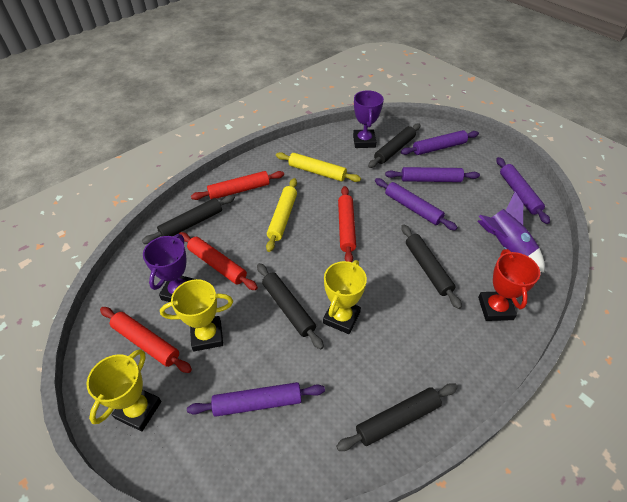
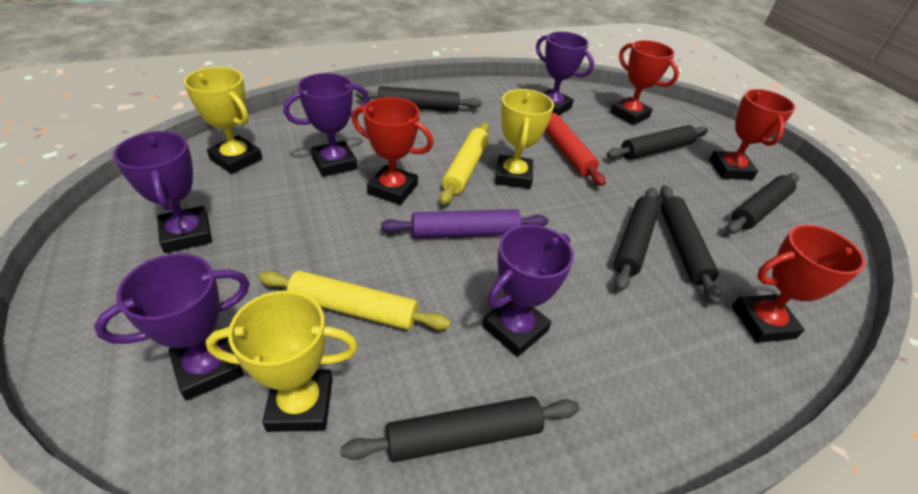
black rolling pin: [142,195,235,244] [257,263,324,350] [336,383,458,451] [368,123,421,168] [401,224,462,309] = 5 -> [341,396,580,462] [355,86,482,112] [607,125,708,160] [614,188,660,291] [660,185,721,305] [726,173,799,234] = 6
purple rocket: [477,192,545,273] = 1 -> none = 0
purple rolling pin: [187,382,325,417] [375,178,458,231] [385,167,480,182] [401,130,479,155] [496,157,550,224] = 5 -> [381,209,548,238] = 1
purple trophy: [143,234,195,302] [353,90,384,148] = 2 -> [94,253,250,401] [113,131,212,253] [283,73,369,177] [482,224,574,357] [536,31,594,115] = 5
red rolling pin: [100,307,192,373] [179,232,258,290] [191,171,284,200] [338,186,356,262] = 4 -> [545,113,606,186] = 1
red trophy: [478,249,540,321] = 1 -> [352,97,433,205] [610,40,679,125] [710,89,796,180] [732,224,866,343] = 4

